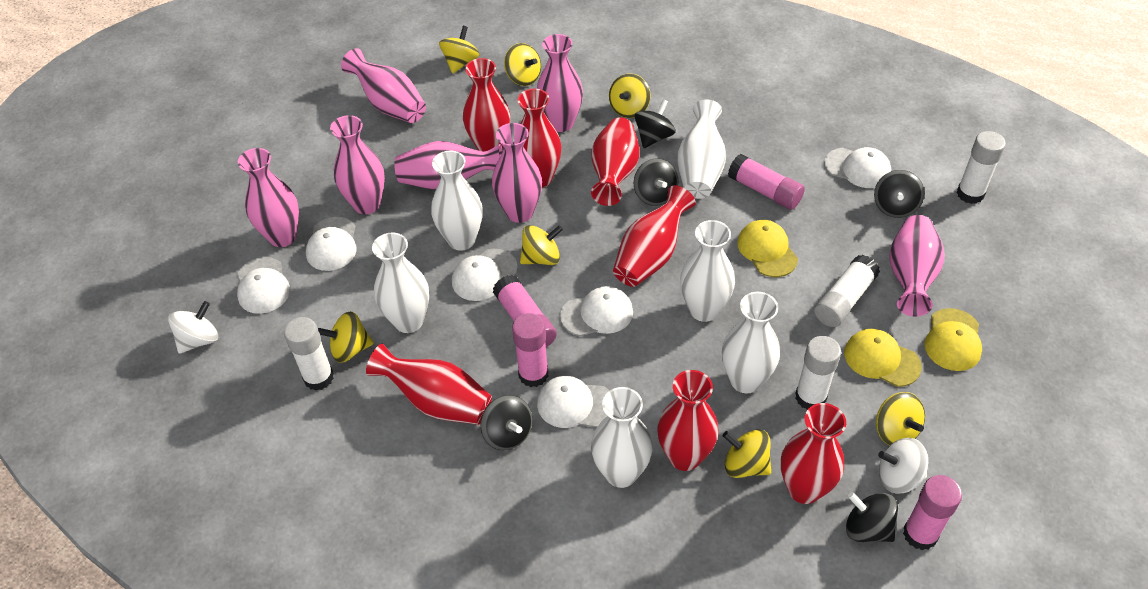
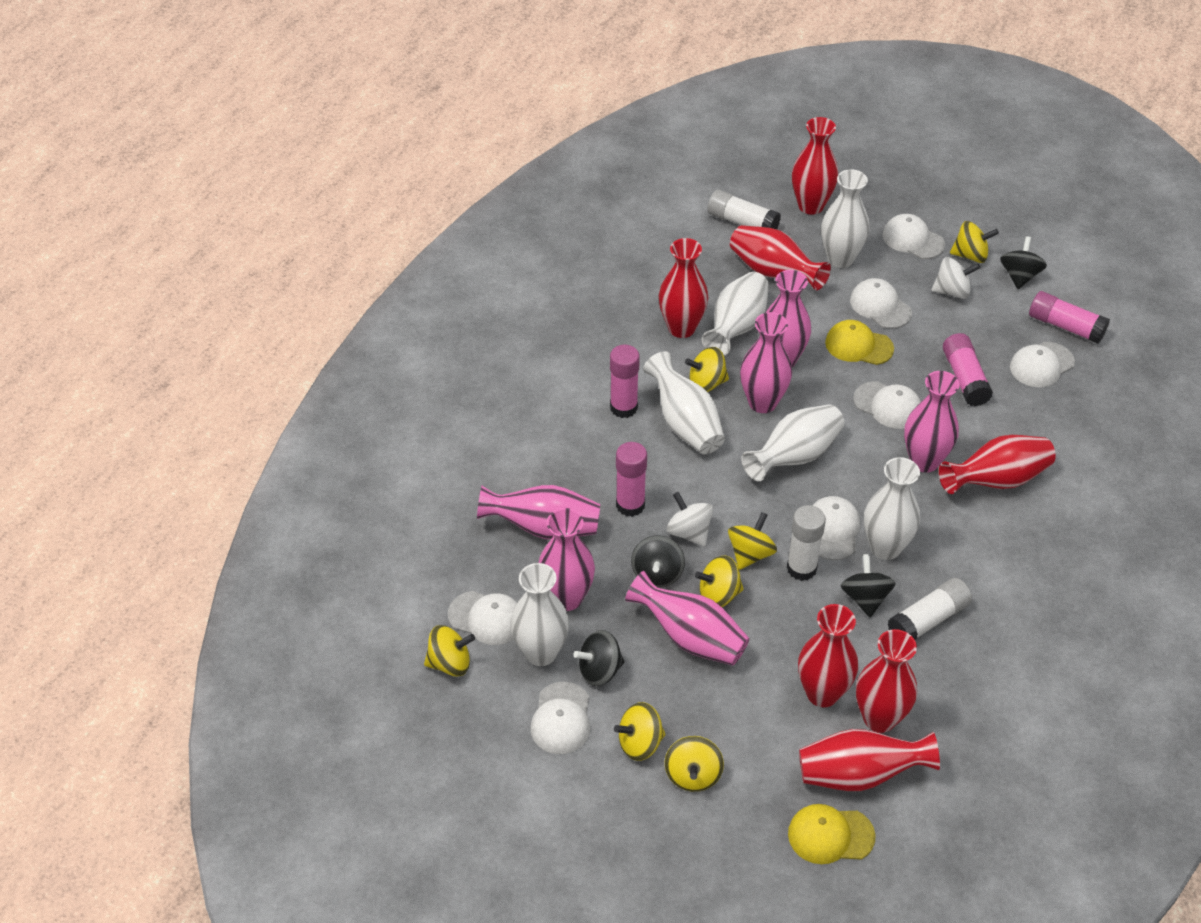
black spinning top: [481,395,532,450] [634,158,678,206] [635,99,676,148] [846,492,898,542] [874,170,924,218] = 5 -> [573,630,625,686] [631,536,685,588] [841,554,896,617] [1000,236,1047,289] = 4
pink vase: [238,148,299,247] [330,115,385,214] [341,48,426,123] [394,141,503,189] [492,123,542,223] [537,34,583,132] [889,215,945,317] = 7 -> [477,485,600,539] [539,508,595,611] [625,571,750,666] [740,312,792,413] [766,270,811,367] [904,371,960,473] = 6
white cap: [237,257,290,314] [306,217,357,271] [452,249,518,301] [537,376,609,428] [560,286,633,336] [824,147,891,188] = 6 -> [448,591,517,645] [531,682,590,754] [812,496,860,560] [850,278,912,329] [853,381,921,429] [882,214,945,259] [1010,342,1075,387] = 7
white glue stick: [284,317,334,391] [795,336,841,410] [814,255,880,327] [957,131,1006,204] = 4 -> [707,190,781,229] [787,505,826,581] [888,578,972,640] = 3
yellow cap: [737,220,798,277] [844,329,922,387] [924,308,982,371] = 3 -> [788,804,876,864] [825,320,894,365] = 2

